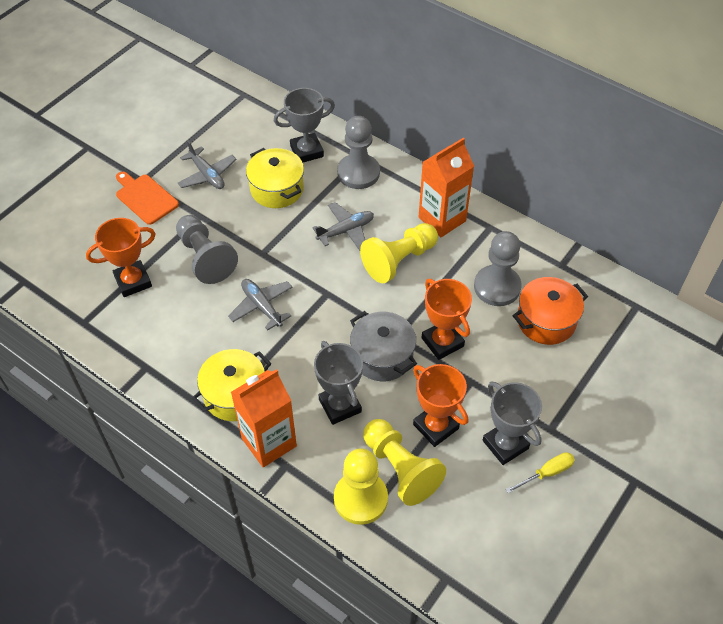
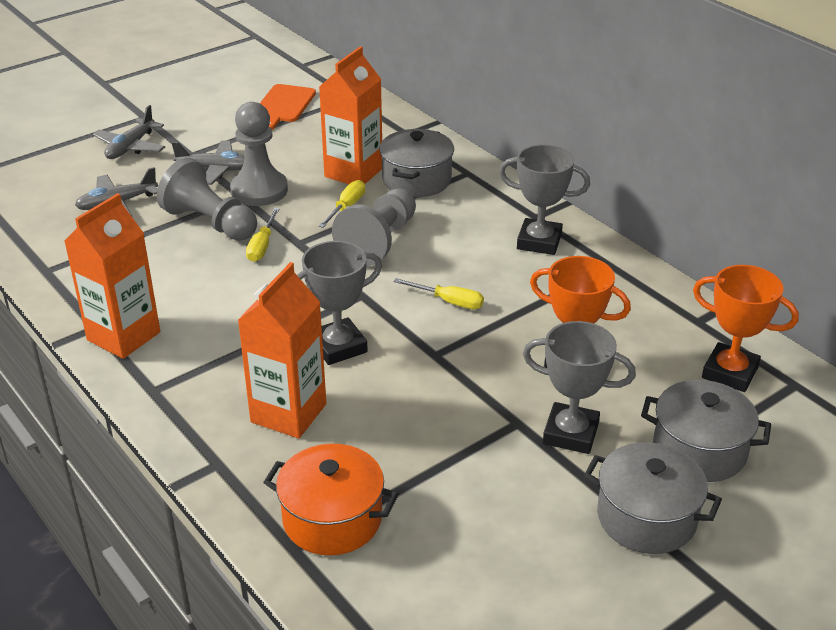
grey pot: [350,311,417,381] = 1 -> [379,129,454,197] [584,442,722,554] [641,380,771,482] = 3
orange carton: [231,369,297,467] [419,138,474,237] = 2 -> [64,193,160,359] [238,262,326,438] [319,46,382,184] = 3
orange trophy: [86,218,155,297] [413,364,468,447] [421,279,472,360] = 3 -> [530,256,631,368] [693,265,799,392] = 2
yellow pawn: [334,448,388,525] [360,223,438,283] [363,419,446,506] = 3 -> none = 0
yellow pot: [192,349,271,421] [246,148,304,208] = 2 -> none = 0
yellow screwdriver: [506,452,575,493] = 1 -> [246,208,280,262] [318,180,365,228] [393,278,484,309] = 3

